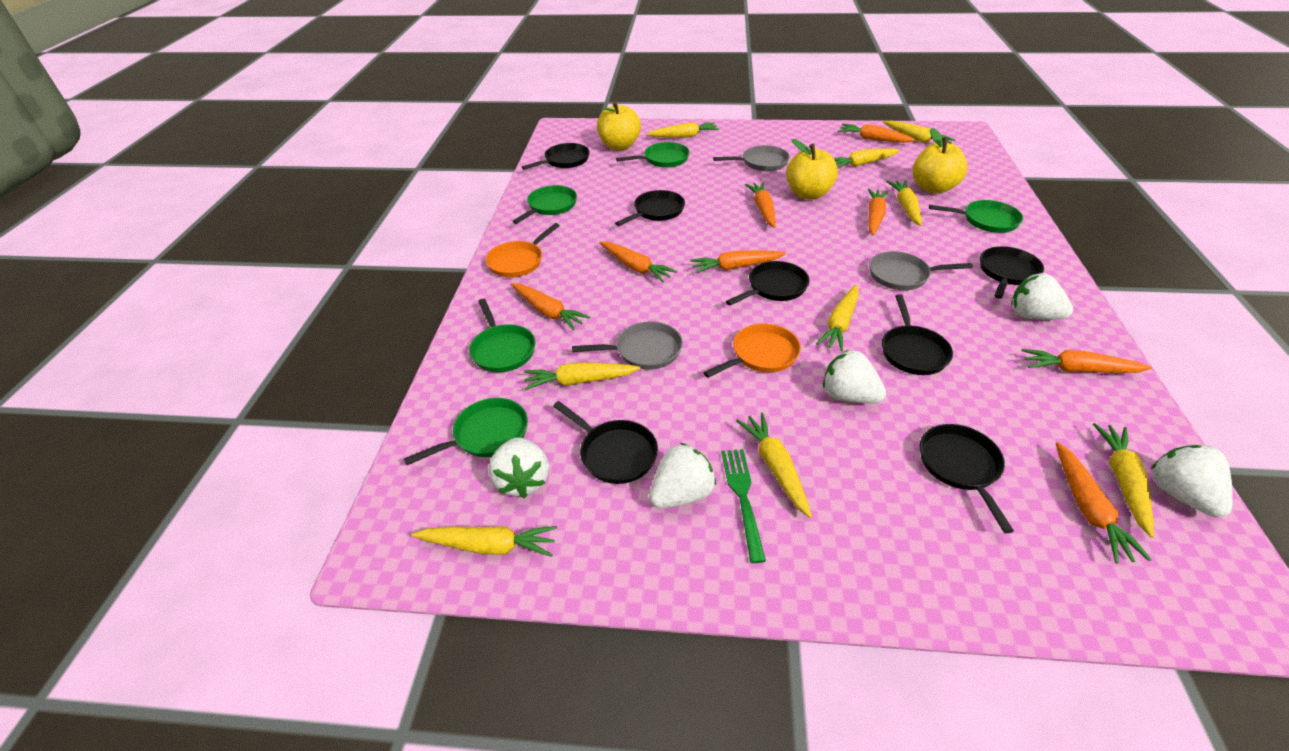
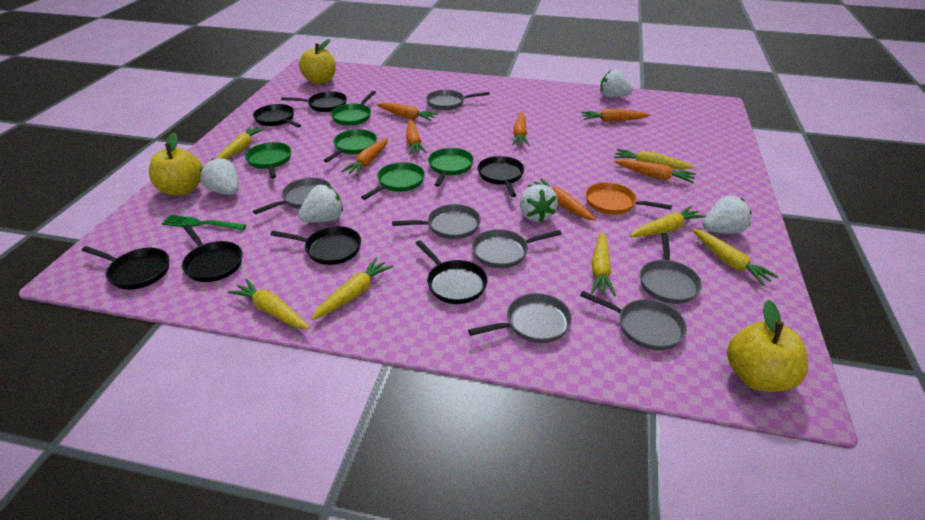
grey pan: [572,321,683,370] [713,145,790,171] [869,251,973,290] = 3 -> [253,178,332,214] [392,204,481,239] [426,90,490,110] [468,293,572,343] [472,229,562,268] [580,291,687,350] [640,233,702,304] = 7
orange carrot: [511,283,590,330] [599,242,677,283] [690,250,786,273] [745,182,776,228] [838,124,916,143] [868,188,888,235] [1021,349,1152,373] [1056,442,1152,563] = 8 -> [341,138,388,176] [376,103,438,121] [406,119,427,155] [512,112,530,146] [528,179,596,221] [581,109,650,122] [615,160,696,183] = 7
orange pan: [486,223,560,277] [703,324,801,378] = 2 -> [585,182,672,214] = 1
yellow carrot: [411,526,557,557] [524,362,640,390] [647,122,719,138] [736,412,812,518] [816,285,859,351] [834,148,900,168] [883,120,956,144] [887,180,922,226] [1093,423,1154,538] = 9 -> [217,126,265,159] [228,279,310,329] [311,258,393,320] [591,232,616,296] [614,149,694,169] [630,206,706,237] [692,229,779,286] = 7

